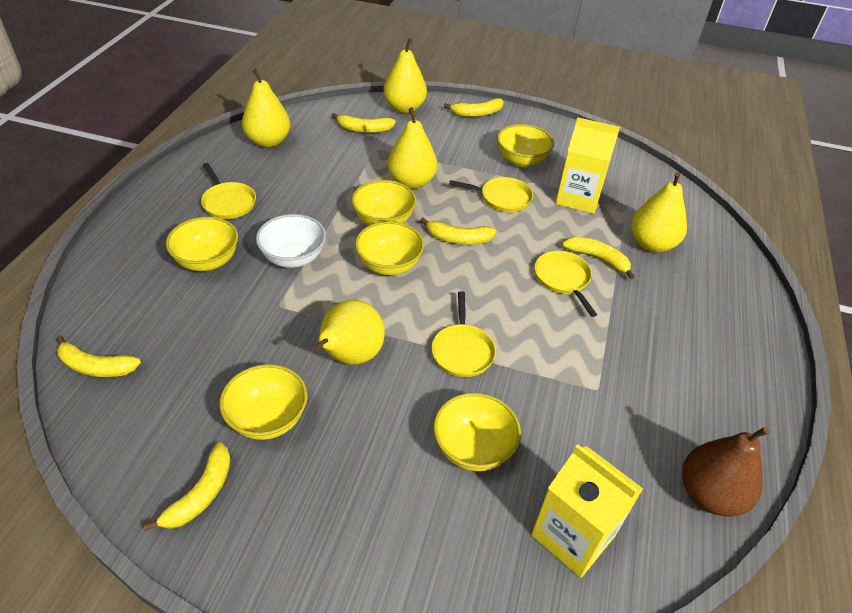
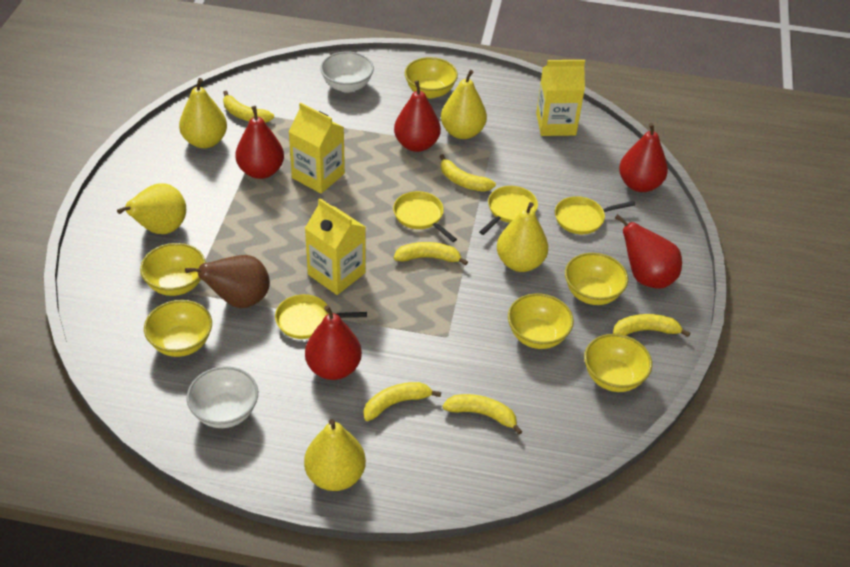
red pear: none = 0 -> [235,106,284,179] [305,305,362,380] [394,80,441,152] [615,214,682,289] [619,123,668,192] = 5
white bowl: [256,214,326,268] = 1 -> [187,366,258,428] [320,52,374,93] = 2
yellow carton: [531,444,643,578] [555,117,620,214] = 2 -> [288,103,345,194] [305,198,365,295] [536,60,585,136] = 3

